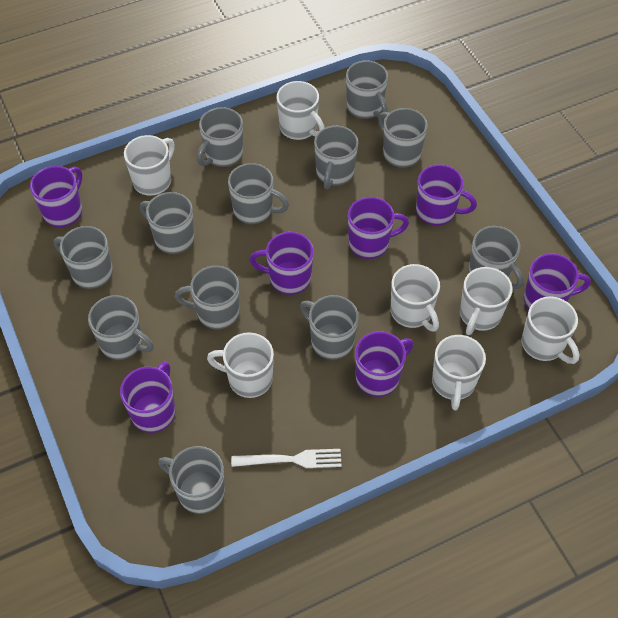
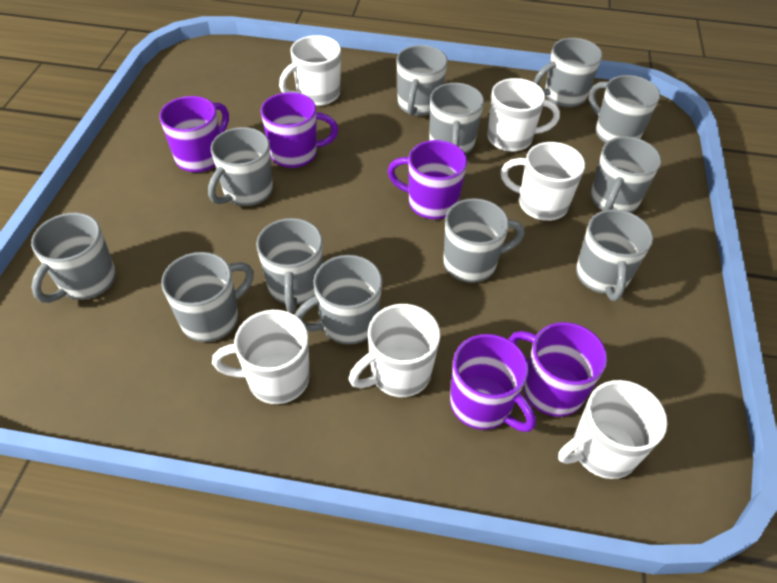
purple mug: [30,166,82,227] [120,362,176,433] [250,232,314,295] [348,197,409,259] [355,331,413,397] [416,164,477,225] [524,254,591,309] = 7 -> [159,96,229,172] [261,92,338,168] [387,140,467,219] [450,334,536,432] [509,322,607,417] = 5
white fork: [231,449,342,468] = 1 -> none = 0
white mug: [124,135,175,196] [207,332,274,398] [277,81,324,140] [391,264,440,332] [432,335,486,410] [460,267,513,335] [522,296,579,364] = 7 -> [212,310,310,404] [279,35,341,106] [349,304,440,397] [487,78,560,152] [501,142,585,221] [558,380,667,479] = 6

